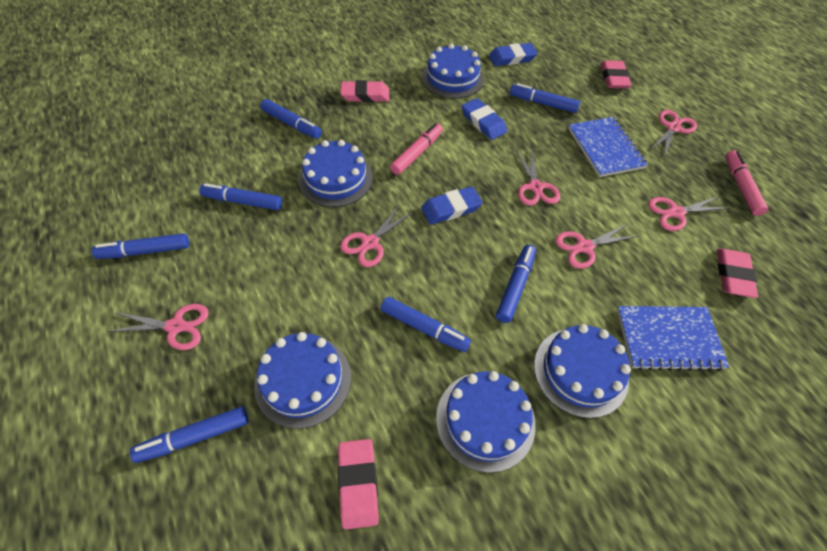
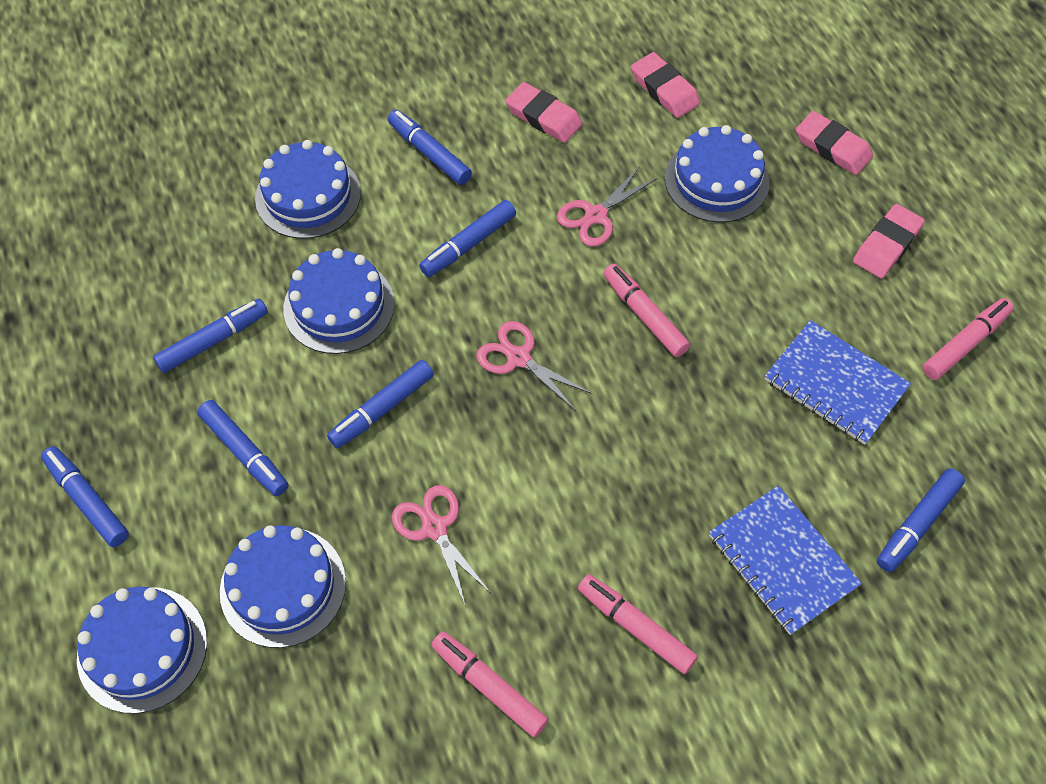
blue eraser: [421,186,483,225] [462,98,507,140] [489,43,538,66] = 3 -> none = 0
pink marker: [390,123,443,175] [725,150,768,216] = 2 -> [431,631,549,737] [578,574,698,674] [603,264,690,357] [922,298,1014,380] = 4
pink scissors: [107,304,209,350] [340,205,413,267] [516,148,560,206] [555,224,639,269] [648,196,730,231] [649,110,697,157] = 6 -> [392,485,490,604] [476,321,592,411] [557,166,658,247] = 3

